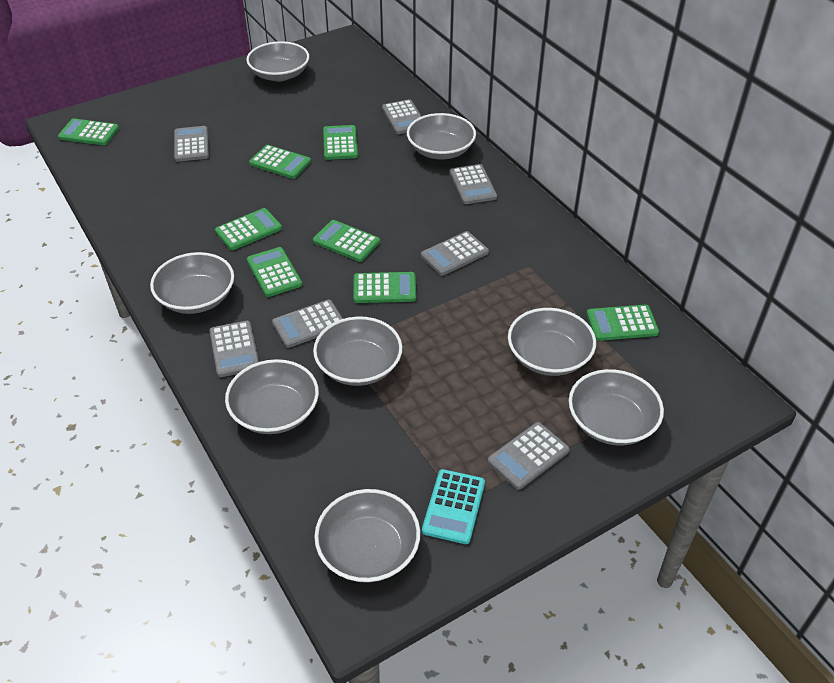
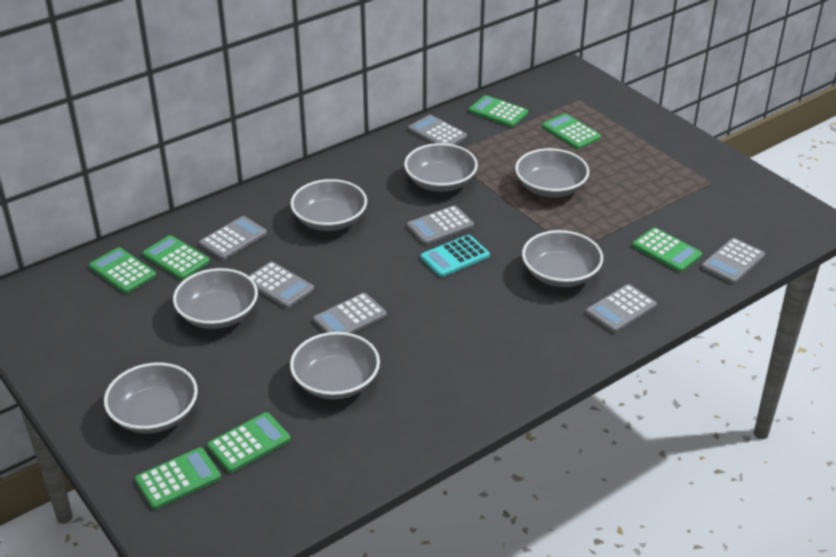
green calculator: [58,118,119,145] [215,208,282,250] [247,247,302,297] [249,145,311,179] [313,220,380,262] [323,125,358,160] [353,272,416,303] [587,305,659,341] = 8 -> [89,247,156,293] [135,447,221,509] [142,235,210,280] [207,412,290,473] [469,95,528,127] [542,113,601,149] [632,228,702,272] = 7
grey bowl: [150,252,234,314] [225,359,319,434] [246,41,309,81] [313,316,402,386] [314,489,420,583] [407,113,476,159] [508,308,596,376] [569,369,664,446] = 8 -> [104,362,198,433] [173,268,258,329] [290,179,367,231] [290,332,380,399] [404,143,478,192] [515,148,589,197] [522,230,603,287] = 7

